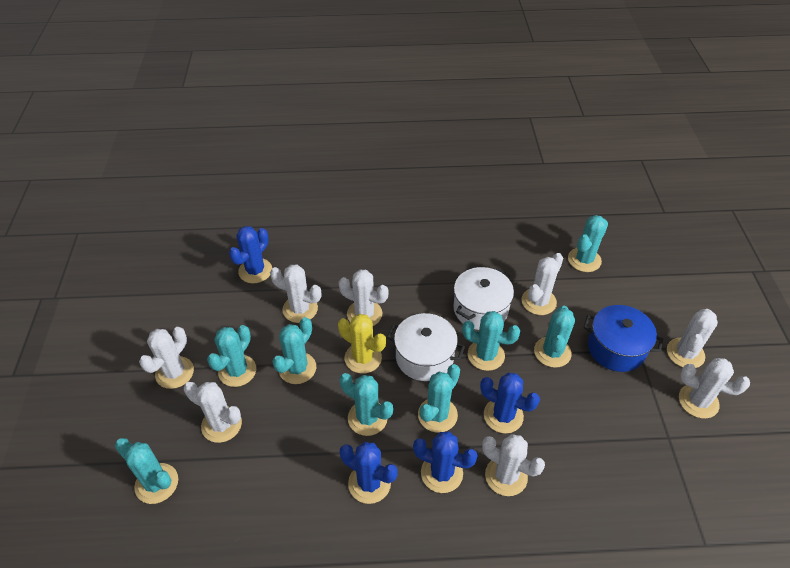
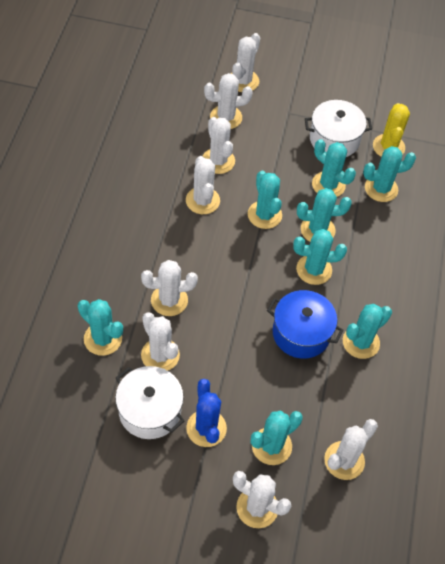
blue cactus: [229,226,272,283] [340,442,398,504] [413,432,478,493] [480,373,540,434] = 4 -> [186,379,227,447] = 1

